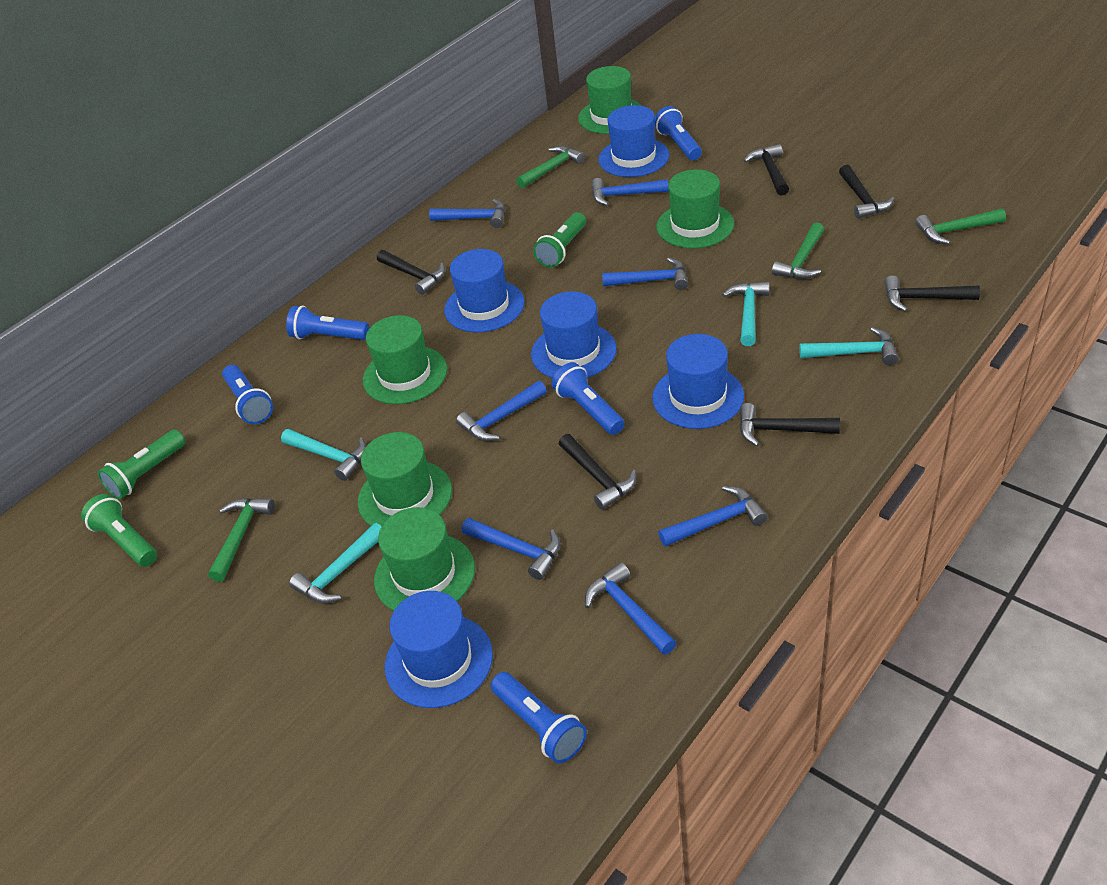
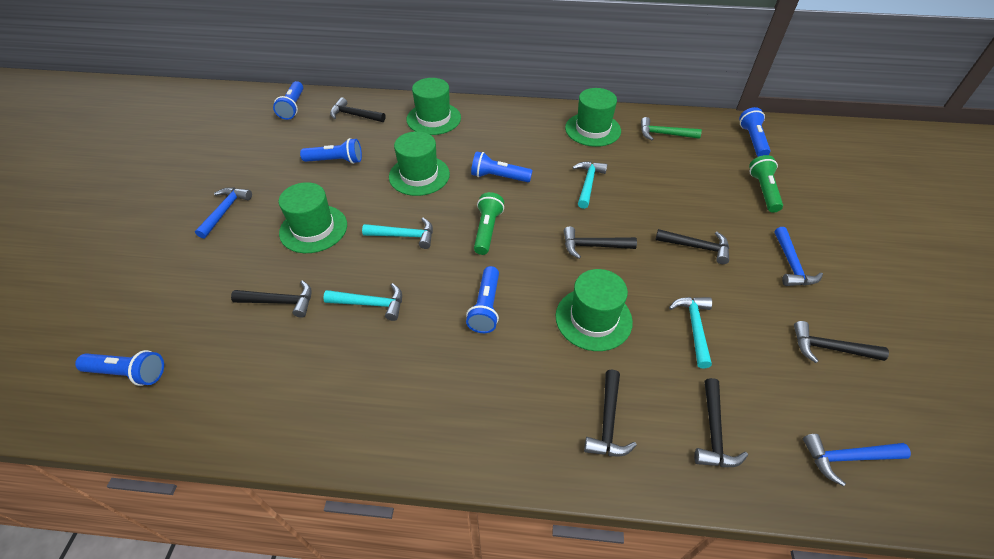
black hammer: [377,250,445,295] [559,434,636,510] [739,403,840,446] [743,144,789,196] [839,165,894,219] [884,276,980,312] = 6 -> [231,280,312,318] [330,97,385,122] [564,227,637,259] [584,370,637,456] [656,229,729,264] [694,378,748,467] [794,321,889,363] = 7
blue flashlight: [222,365,273,424] [286,305,369,340] [491,672,587,764] [552,362,625,435] [655,106,702,160] = 5 -> [75,350,164,386] [273,81,303,120] [300,138,362,164] [466,266,499,333] [471,151,533,182] [739,107,771,157] = 6
blue hammer: [429,199,505,228] [456,381,547,441] [462,518,561,580] [585,562,677,655] [591,178,669,206] [602,258,688,290] [658,486,768,547] = 7 -> [195,187,252,239] [774,227,823,286] [803,434,911,486] = 3
blue hat: [385,591,493,708] [444,249,525,332] [531,291,617,378] [598,105,669,177] [652,334,744,429] = 5 -> none = 0
green flashlight: [81,494,157,567] [98,430,185,499] [533,212,586,268] = 3 -> [474,192,504,255] [749,155,783,213] = 2
green hammer: [208,498,275,582] [516,146,585,188] [772,222,824,279] [915,208,1006,244] = 4 -> [641,117,702,140] = 1

